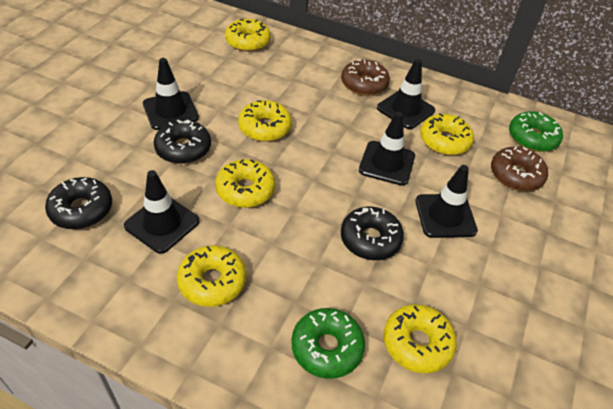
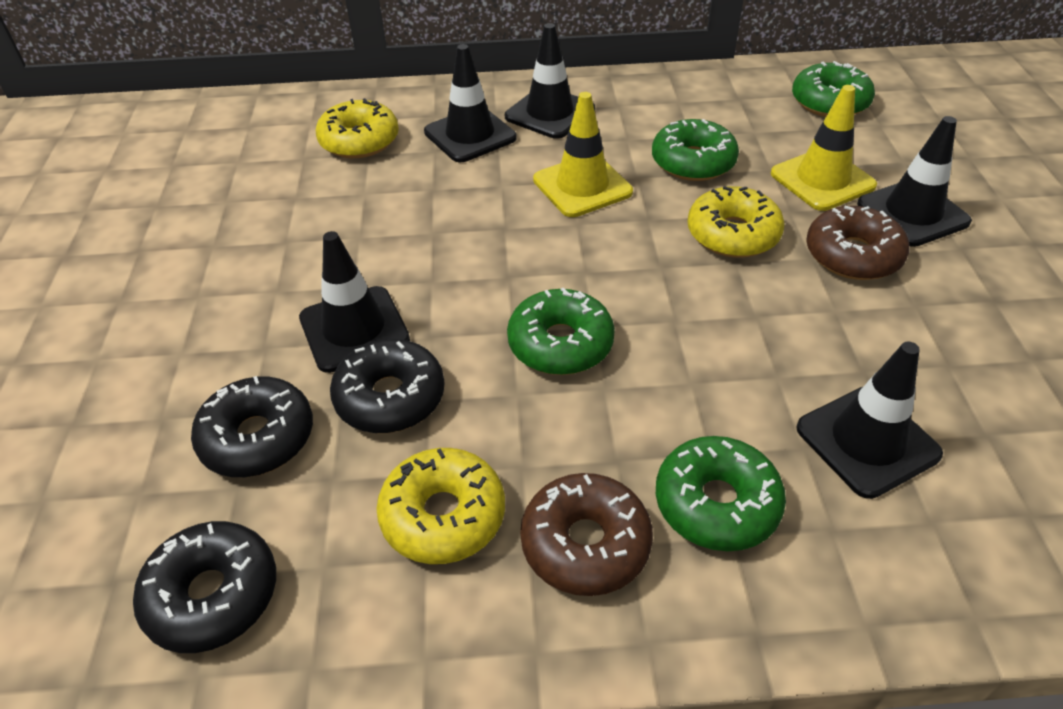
green donut: [291,308,365,379] [509,111,563,152] = 2 -> [507,288,615,375] [652,119,739,181] [656,436,786,551] [792,61,875,117] = 4
yellow donut: [177,245,246,307] [215,159,275,208] [225,19,271,52] [238,100,292,142] [383,304,457,373] [420,114,474,155] = 6 -> [316,98,399,158] [377,448,505,564] [687,186,785,258] = 3
yellow traffic cone: none = 0 -> [533,92,633,217] [771,85,877,211] = 2

